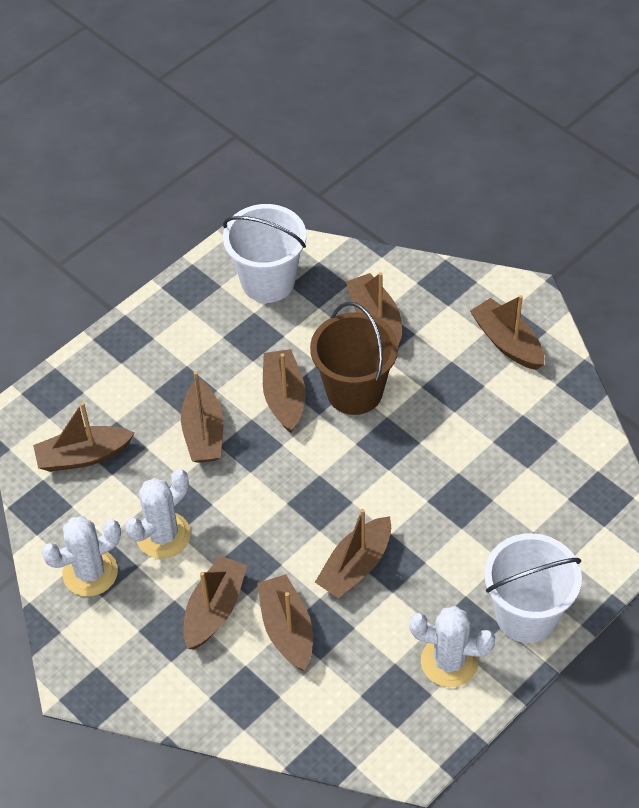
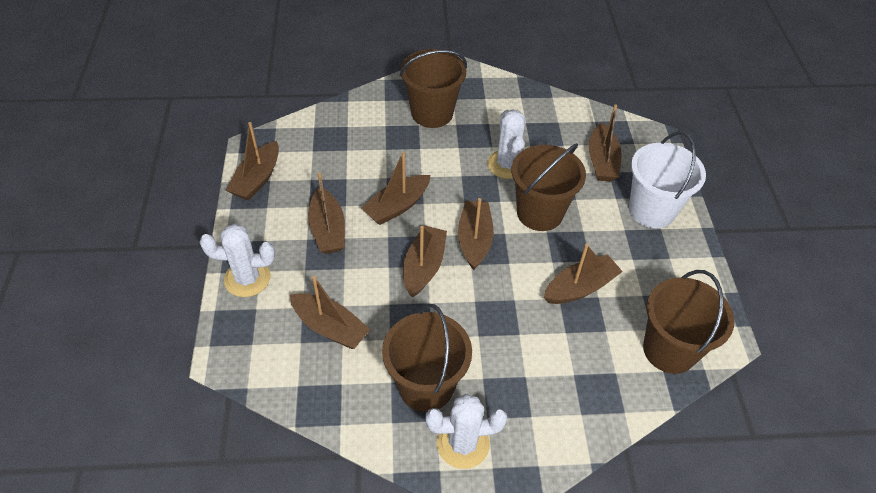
brown bucket: [310,302,398,415] = 1 -> [382,304,472,412] [400,49,467,128] [512,143,586,231] [643,270,734,374] = 4
white bucket: [223,204,306,303] [484,533,582,643] = 2 -> [629,131,706,228] = 1

